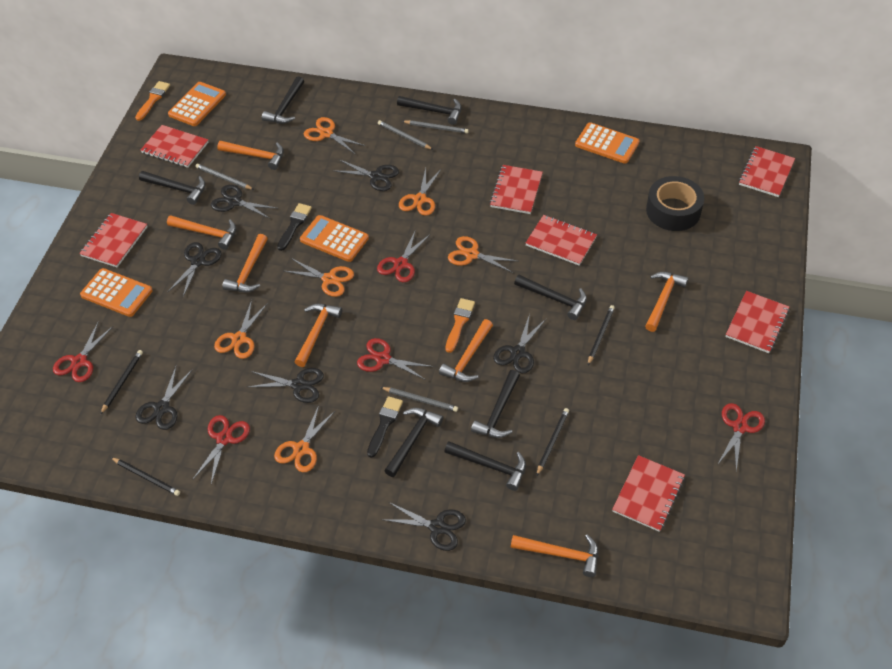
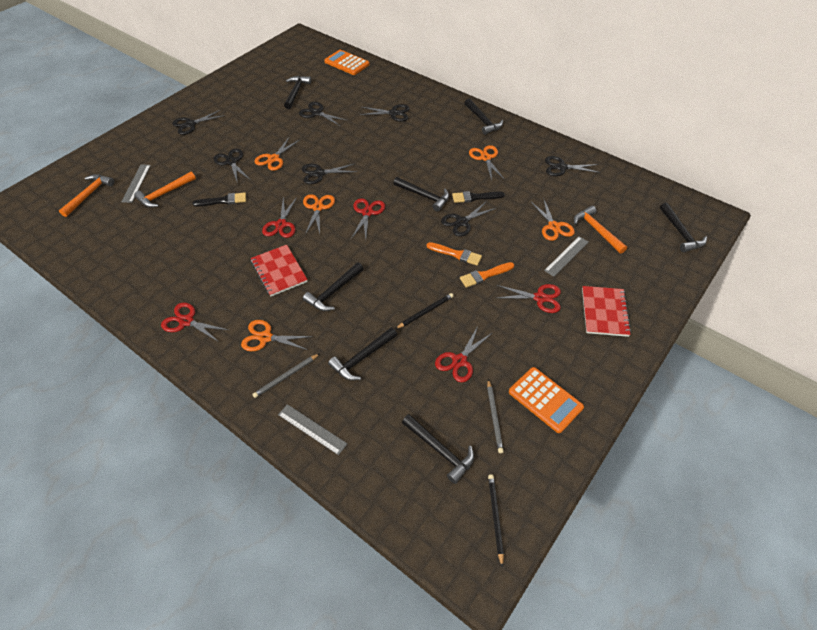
black pencil: [100,350,143,415] [111,457,180,496] [536,408,569,476] [588,305,615,365] = 4 -> [395,293,454,329] [488,474,504,568] = 2
black tape: [646,176,704,231] = 1 -> none = 0
grey pencil: [196,164,254,190] [378,120,433,150] [380,387,458,412] [402,120,469,133] = 4 -> [252,354,319,398] [487,379,504,453] = 2
grey ruler: none = 0 -> [121,164,151,203] [278,404,347,455] [544,236,588,277] = 3
orange calculator: [80,268,153,317] [168,82,226,126] [300,215,369,262] [575,122,640,164] = 4 -> [324,50,370,75] [509,367,584,433] = 2
orange hammer: [167,215,236,250] [217,141,284,170] [222,234,268,292] [295,304,342,367] [439,319,493,382] [511,534,598,577] [645,272,688,332] = 7 -> [59,174,114,217] [134,172,196,208] [574,206,627,254] = 3
orange scissors: [214,300,268,359] [274,405,335,472] [284,258,354,297] [304,117,365,154] [399,168,441,216] [448,236,517,273] = 6 -> [241,320,313,351] [255,138,299,171] [303,194,335,234] [469,145,505,181] [530,200,575,241] = 5
red notebook: [79,213,148,267] [141,125,208,168] [490,165,543,214] [526,215,597,266] [612,455,685,532] [725,291,789,353] [739,146,795,197] = 7 -> [251,245,308,296] [582,286,631,337] = 2

